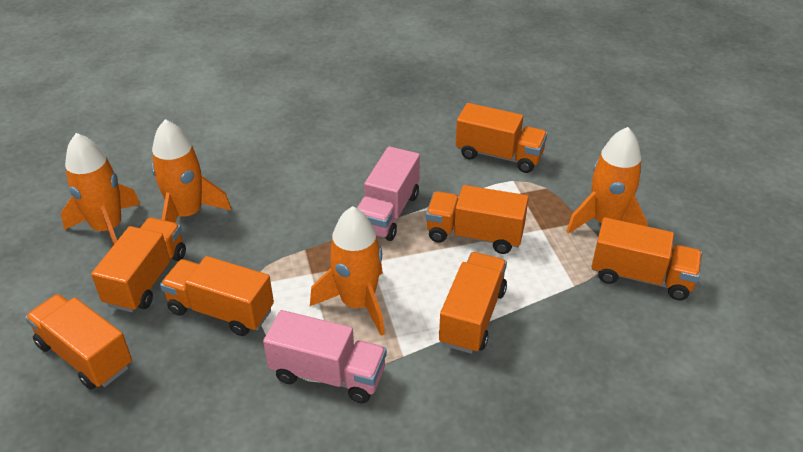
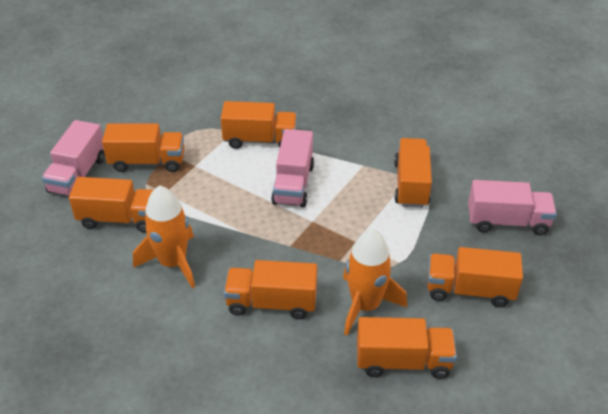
orange rocket: [61,133,140,244] [151,119,232,223] [310,206,385,336] [566,127,648,233] = 4 -> [133,185,195,288] [343,228,407,335] = 2
pink truck: [263,310,387,403] [357,146,420,241] = 2 -> [42,120,105,196] [271,129,314,207] [468,180,557,236] = 3

